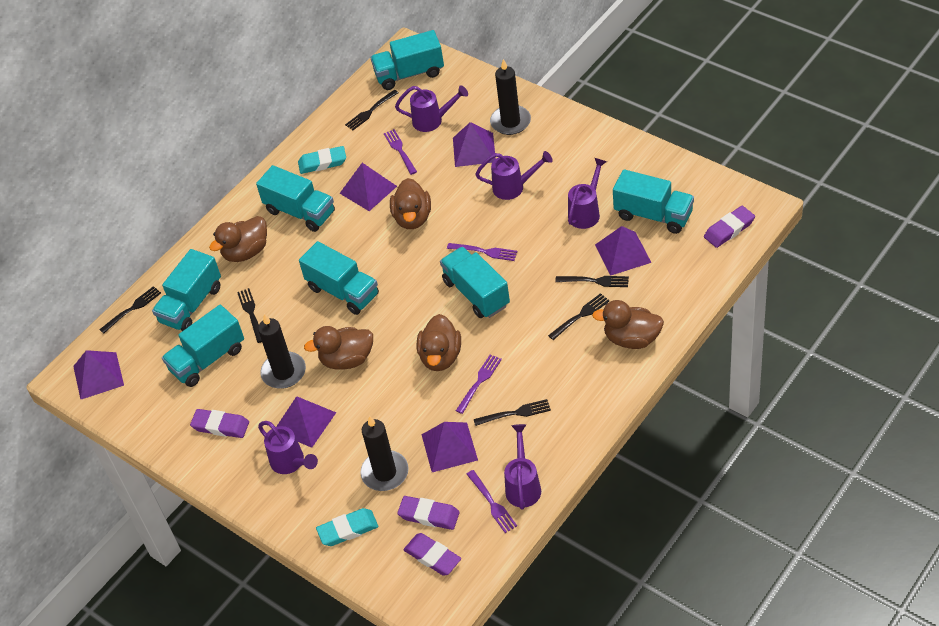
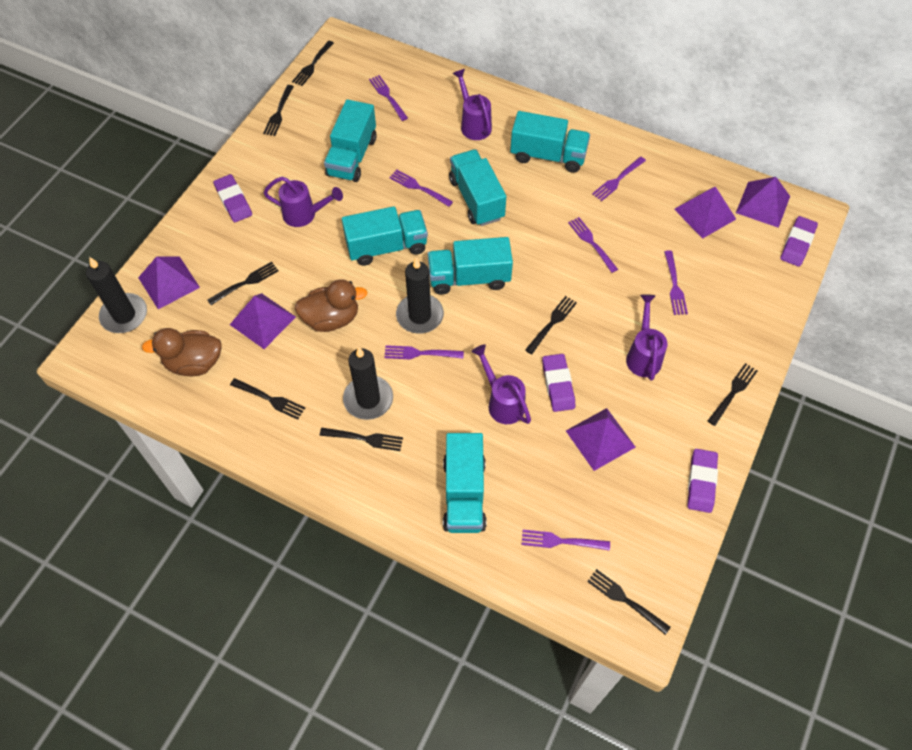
black fork: [99,286,161,334] [237,288,262,343] [345,90,398,130] [474,399,551,426] [548,293,610,340] [555,276,629,287] = 6 -> [208,262,279,305] [230,378,305,420] [263,85,294,136] [292,41,334,86] [320,428,403,451] [525,296,577,354] [587,569,671,635] [708,363,758,426] = 8
brown duck: [209,216,267,262] [304,326,373,370] [390,178,431,229] [417,314,461,371] [592,300,664,349] = 5 -> [142,328,222,376] [295,279,368,332] = 2
purple fork: [384,129,417,175] [447,243,518,261] [456,354,502,414] [467,470,517,533] = 4 -> [369,75,408,121] [384,345,464,359] [389,170,453,207] [522,530,610,551] [568,217,618,273] [592,157,646,201] [664,250,688,315] = 7
purple pyramid: [73,350,124,399] [276,396,336,448] [339,163,397,211] [421,422,478,472] [453,122,496,167] [595,226,652,276] = 6 -> [138,256,200,309] [230,293,296,349] [566,408,636,471] [674,186,736,239] [736,177,790,228] = 5
purple watering can: [258,421,318,474] [395,85,468,132] [475,151,553,200] [504,424,541,509] [568,158,607,229] = 5 -> [264,177,343,227] [453,69,492,140] [471,344,531,424] [626,294,667,381] = 4
turquoise eraser: [298,146,346,174] [316,508,378,546] = 2 -> none = 0
turquoise truck: [152,249,221,331] [162,305,244,387] [256,165,335,232] [299,241,379,315] [370,30,444,90] [440,247,510,318] [613,169,694,234] = 7 -> [324,99,376,182] [342,206,428,266] [428,237,513,295] [443,433,487,533] [449,149,506,226] [510,111,590,173] = 6

